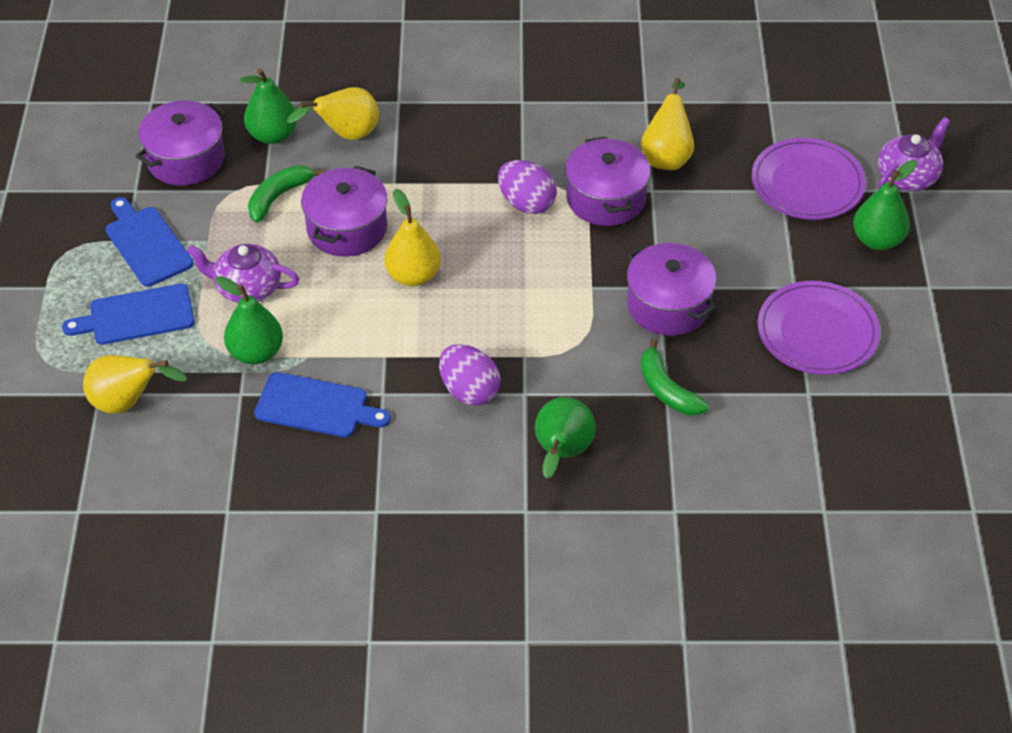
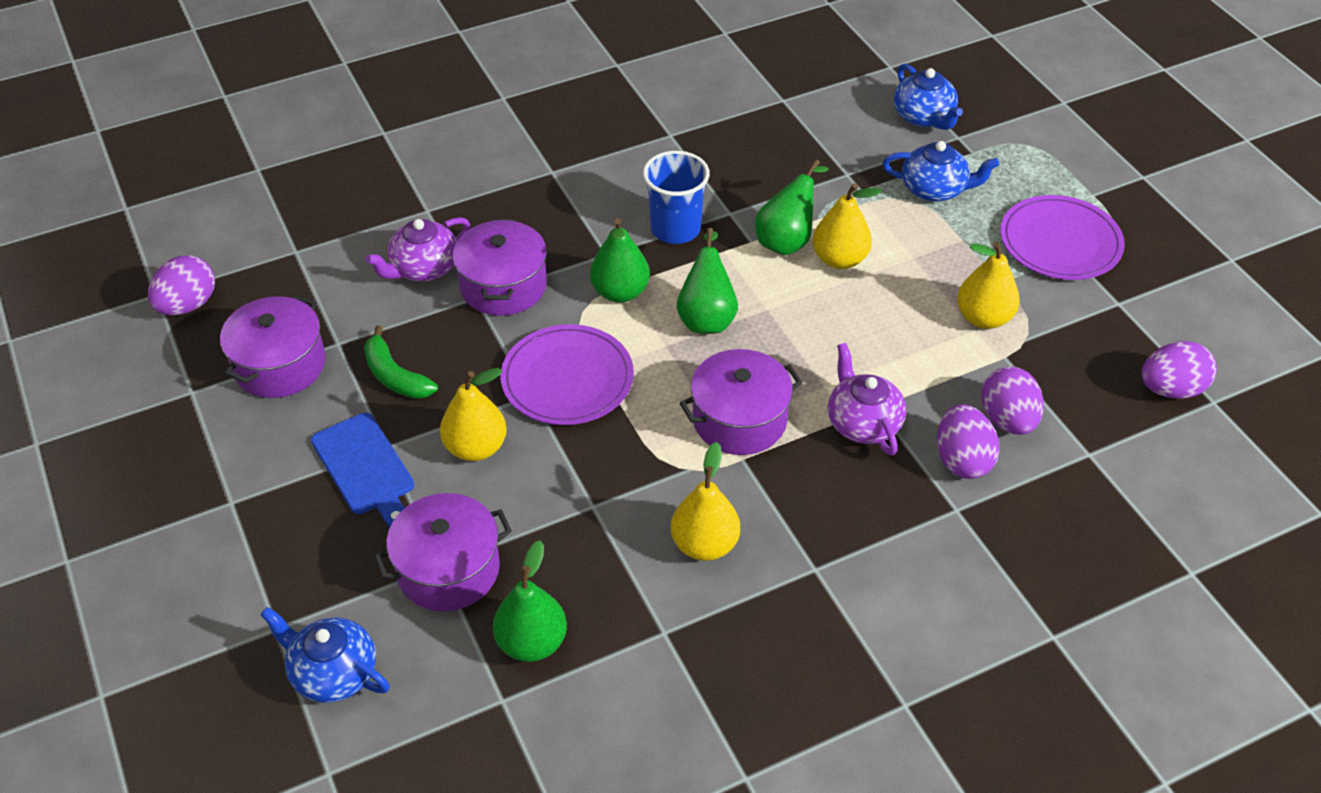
blue cup: none = 0 -> [643,151,710,244] = 1
blue cutting board: [62,284,195,345] [106,197,193,287] [254,372,391,437] = 3 -> [311,413,414,527] = 1
blue teapot: none = 0 -> [260,607,389,703] [882,141,999,201] [894,63,963,130] = 3
green banana: [248,165,324,223] [641,338,709,415] = 2 -> [364,325,438,399] = 1
purple egg: [439,344,501,406] [498,160,557,214] = 2 -> [148,255,215,315] [937,404,1000,479] [981,367,1044,435] [1141,341,1217,399] = 4

